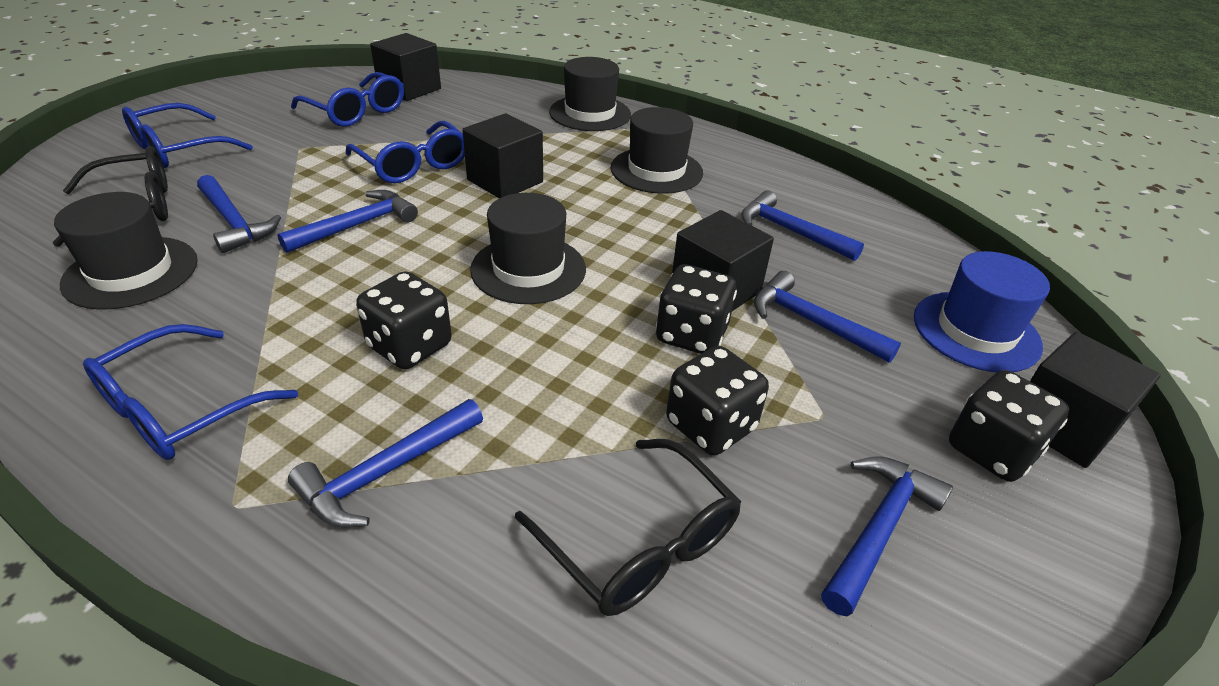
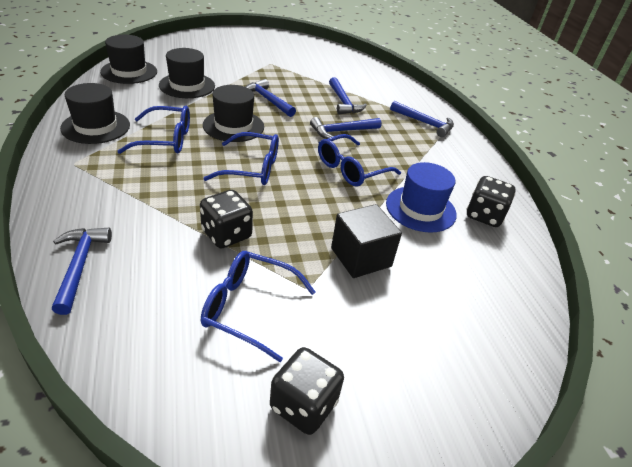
black cube: [370,33,441,101] [462,113,543,198] [672,210,774,311] [1030,331,1161,468] = 4 -> [331,204,402,278] = 1
black dice: [356,271,452,369] [656,265,737,354] [666,346,769,455] [949,370,1069,482] = 4 -> [200,190,253,248] [270,347,344,435] [467,176,516,227] = 3
black glasses: [52,146,168,247] [515,439,741,616] = 2 -> none = 0
blue hammer: [197,175,281,253] [277,190,418,253] [288,399,483,528] [741,190,864,261] [754,271,901,363] [821,456,953,616] = 6 -> [52,228,112,315] [246,79,296,117] [310,117,381,139] [329,77,367,114] [390,101,454,137] = 5

